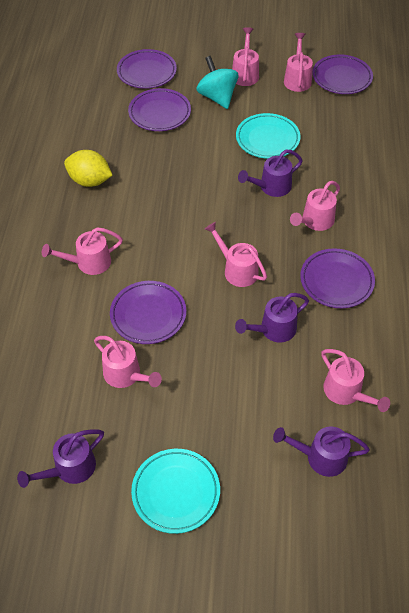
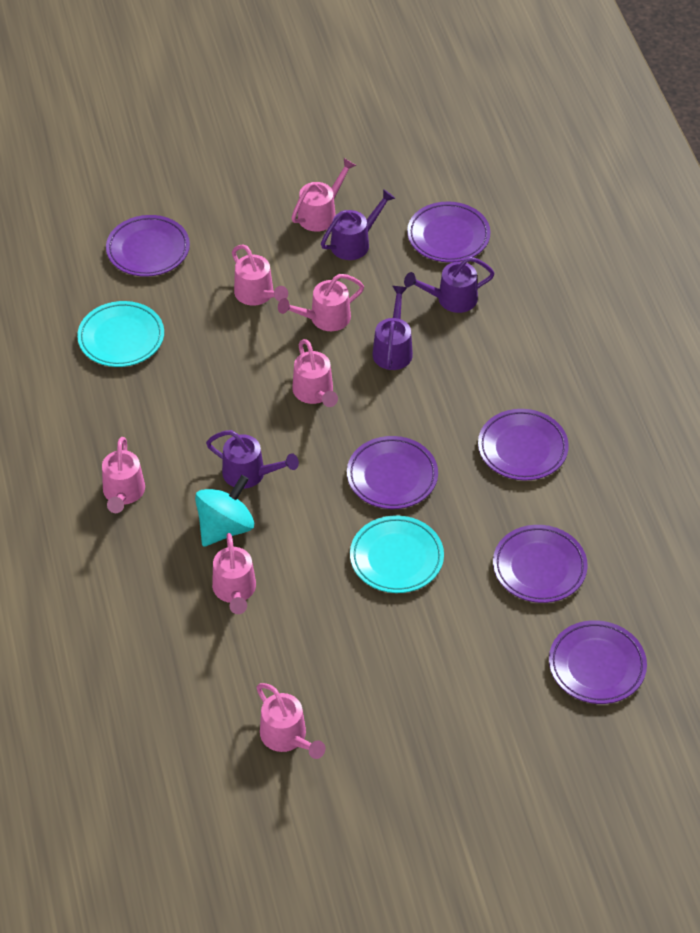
purple plate: [110,281,186,344] [117,49,177,89] [128,88,191,131] [300,248,375,308] [312,55,373,94] = 5 -> [106,215,190,277] [347,436,438,509] [407,202,491,263] [478,409,569,481] [493,525,588,603] [549,620,647,704] = 6
yellow lemon: [64,150,113,187] = 1 -> none = 0

